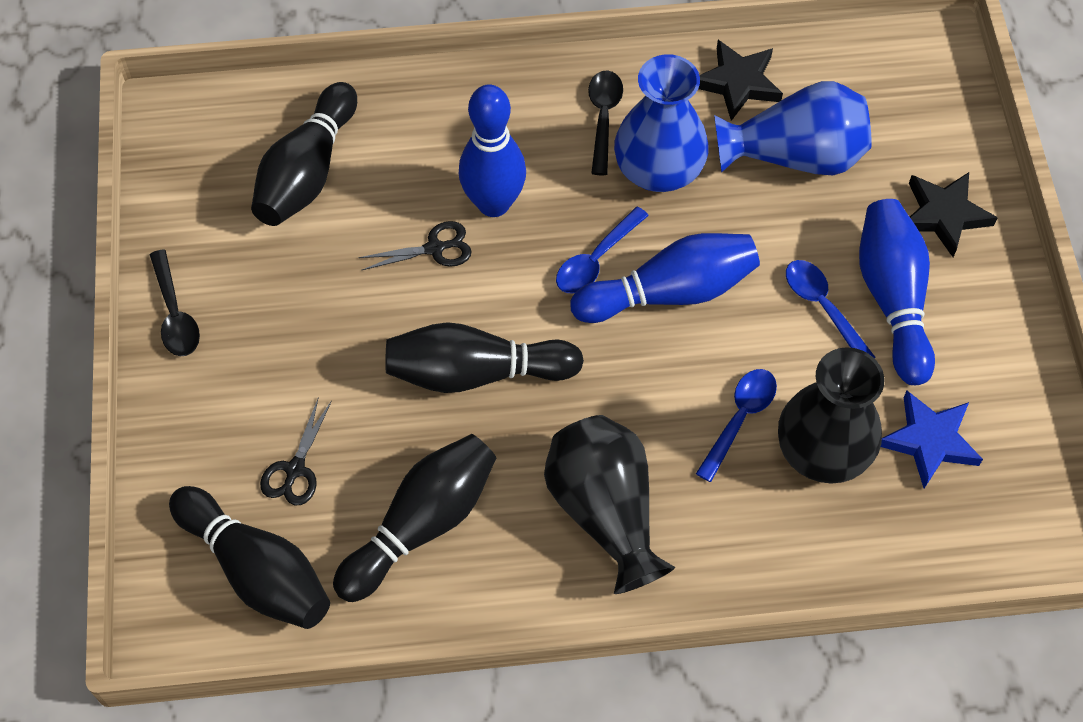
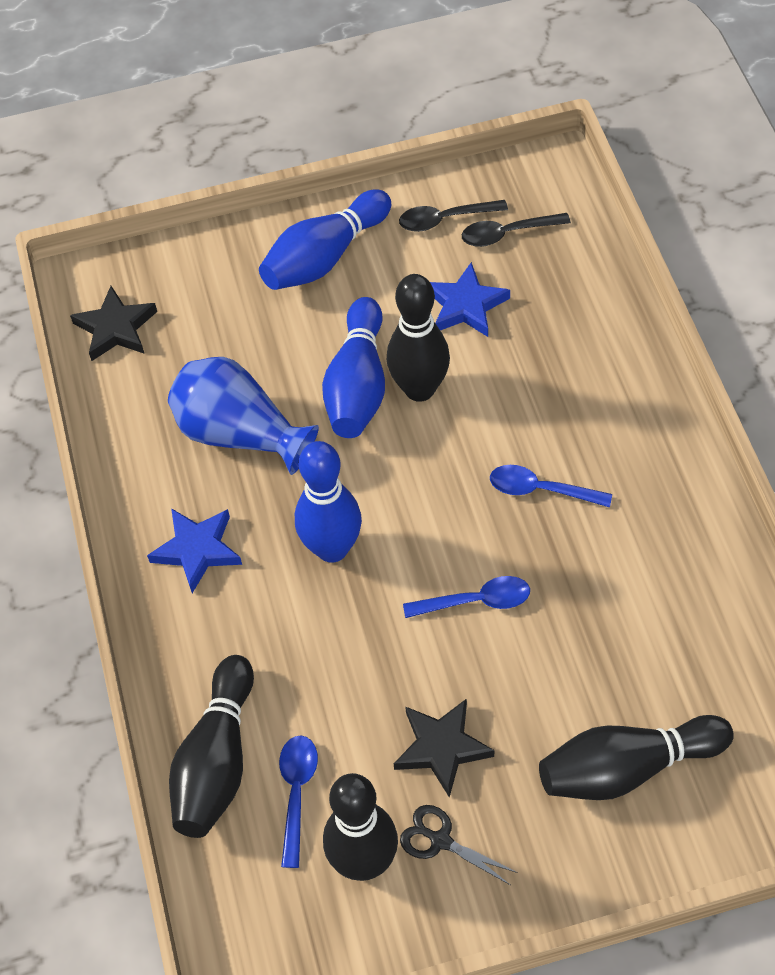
black scissors: [260,397,332,505] [359,221,472,270] = 2 -> [400,805,518,885] = 1
black vase: [544,415,675,594] [778,347,884,484] = 2 -> none = 0
blue star: [881,391,983,488] = 1 -> [147,508,242,593] [430,262,510,337] = 2
blue vase: [614,54,709,192] [714,81,872,175] = 2 -> [168,357,319,475] = 1

